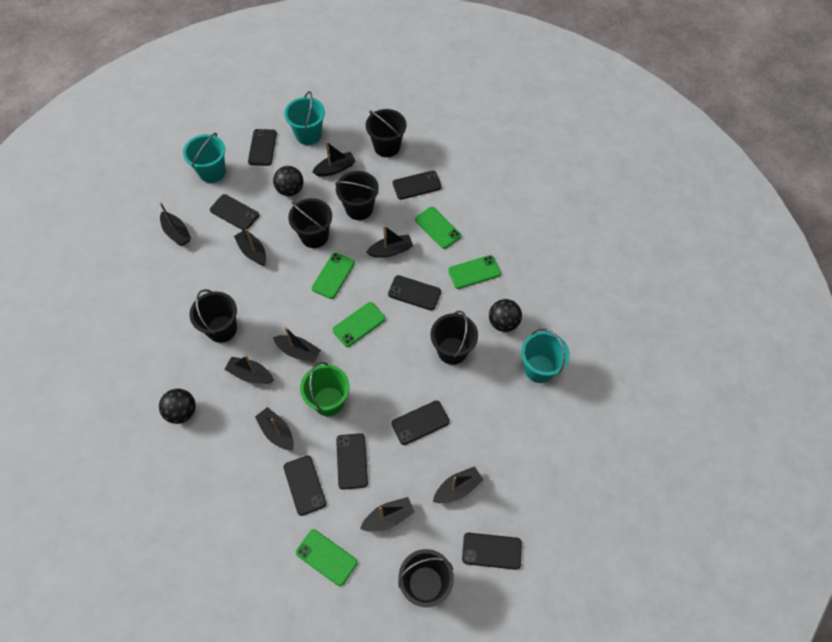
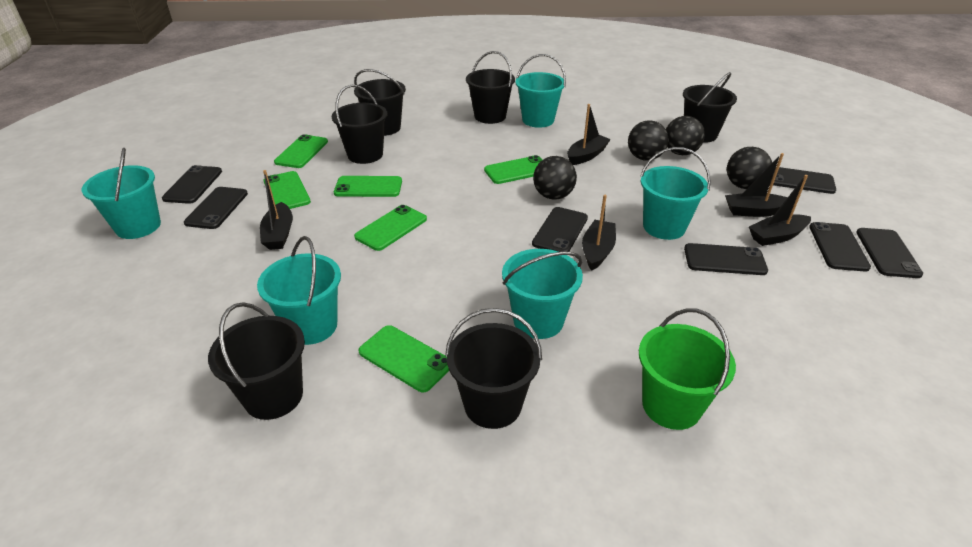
black ball: [159,389,196,424] [273,166,304,196] [489,299,522,332] = 3 -> [533,156,577,200] [628,120,669,161] [666,116,705,155] [727,147,772,189] = 4
black boat: [160,202,191,246] [224,355,274,384] [234,229,266,266] [255,407,294,450] [273,327,321,363] [312,141,356,177] [360,497,415,532] [366,226,413,258] [433,466,484,503] = 9 -> [260,170,293,250] [567,104,611,165] [582,195,616,271] [725,153,788,217] [749,175,811,246] = 5
black phone: [210,194,259,230] [248,129,277,166] [284,455,326,516] [336,433,368,490] [388,275,441,311] [392,400,450,445] [393,170,442,200] [462,533,522,570] = 8 -> [162,165,222,204] [184,187,248,229] [532,207,588,252] [684,243,768,275] [770,167,836,194] [809,222,871,272] [856,228,923,278] = 7
green phone: [296,529,357,586] [312,253,355,299] [332,302,385,347] [415,207,461,249] [448,255,501,289] = 5 -> [264,171,311,209] [274,134,328,168] [334,176,402,197] [354,205,427,251] [359,325,449,393] [484,155,543,184] = 6
turquoise bucket: [183,133,226,183] [284,91,325,145] [521,329,570,383] = 3 -> [82,148,161,239] [257,236,341,345] [502,249,583,339] [516,54,566,128] [640,147,711,240] = 5

